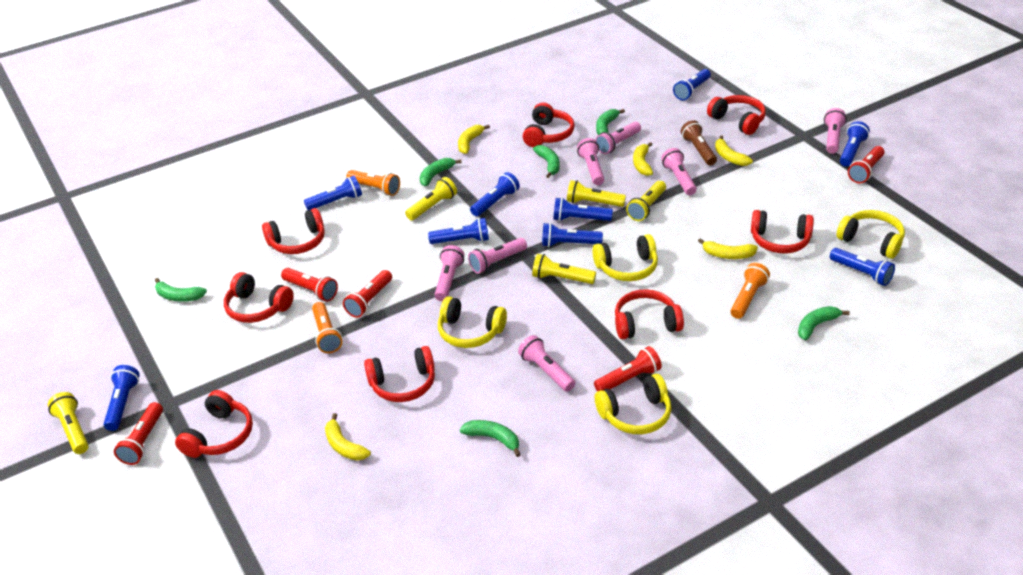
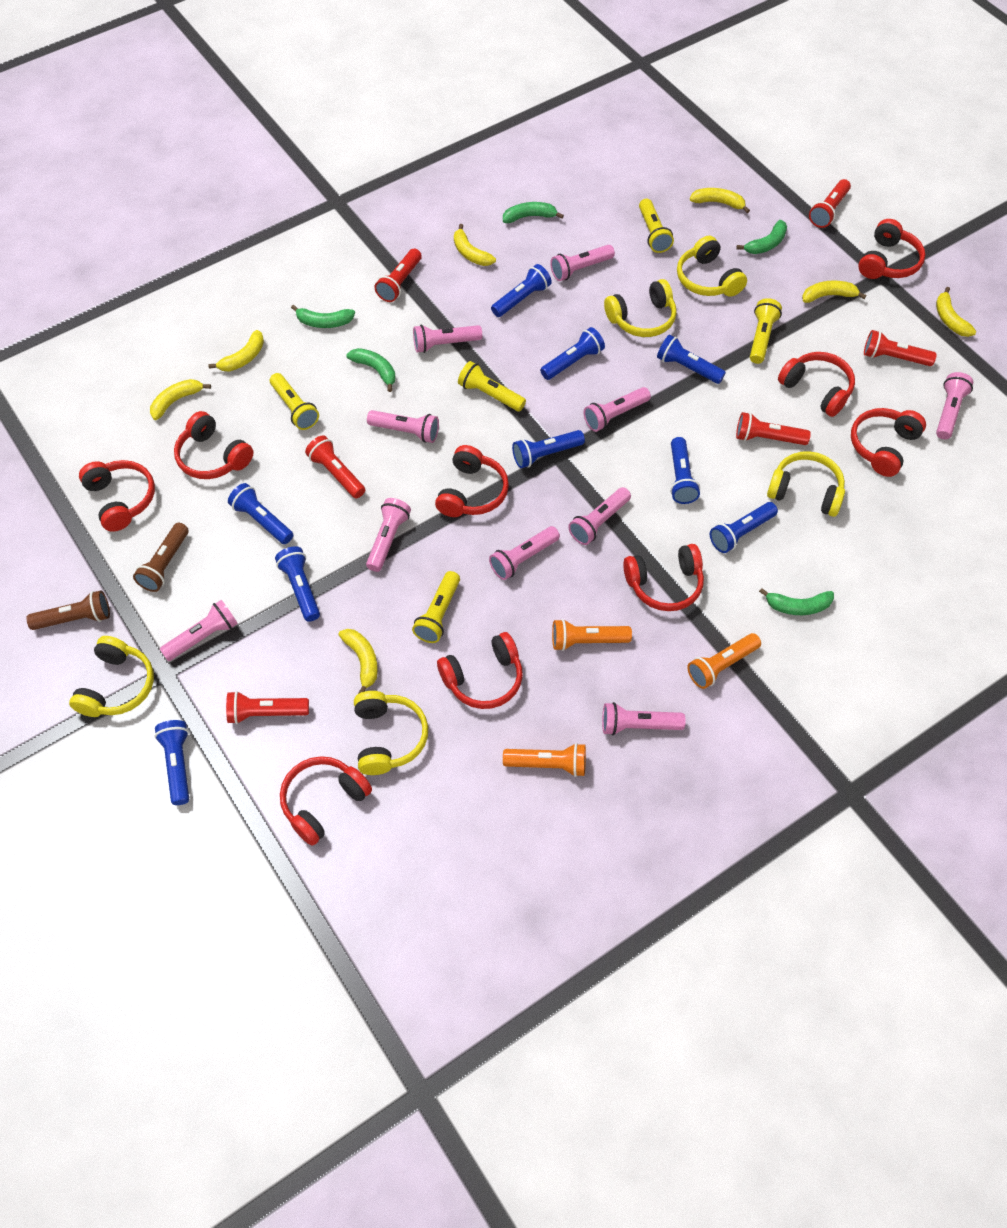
brown flashlight: [681,120,717,165] = 1 -> [26,590,110,630] [133,523,189,592] = 2
green banana: [155,278,207,302] [420,158,462,186] [460,420,521,457] [533,145,560,178] [596,109,625,135] [798,306,850,340] = 6 -> [291,305,355,328] [346,348,396,392] [503,202,564,223] [737,220,787,254] [759,588,834,615] = 5
pink flashlight: [435,245,464,301] [468,238,527,274] [518,335,575,392] [577,138,604,185] [595,122,641,154] [661,148,697,195] [824,108,847,154] = 7 -> [160,600,238,661] [366,498,411,572] [367,410,439,443] [413,325,482,353] [489,526,560,580] [550,245,615,281] [568,487,631,545] [584,387,651,432] [602,702,686,735] [936,372,973,439] = 10
red flashlight: [114,402,163,465] [281,268,338,302] [343,270,392,318] [594,346,662,391] [848,146,885,183] = 5 -> [226,691,309,724] [305,435,365,498] [374,249,422,302] [736,412,811,445] [809,179,851,228] [864,330,937,366] = 6
red headphones: [175,390,253,458] [224,272,294,323] [262,208,325,254] [364,346,435,402] [523,103,575,147] [615,289,684,339] [707,95,766,135] [751,210,814,253] = 8 -> [79,460,155,532] [174,411,254,479] [280,756,372,846] [435,445,509,517] [437,632,523,709] [623,544,704,611] [778,352,855,417] [851,408,926,477] [858,219,925,279] = 9
yellow banana: [325,413,371,461] [458,125,490,154] [633,142,653,176] [698,238,758,259] [715,135,753,166] = 5 -> [150,379,211,420] [208,330,264,371] [338,629,378,694] [454,224,496,266] [690,188,750,213] [802,281,866,303] [936,287,976,337] = 7
yellow headphones: [438,296,507,348] [593,234,658,281] [595,374,671,434] [836,210,905,259] = 4 -> [69,636,154,717] [354,691,428,775] [604,279,677,337] [677,236,747,297] [767,451,845,517] = 5

